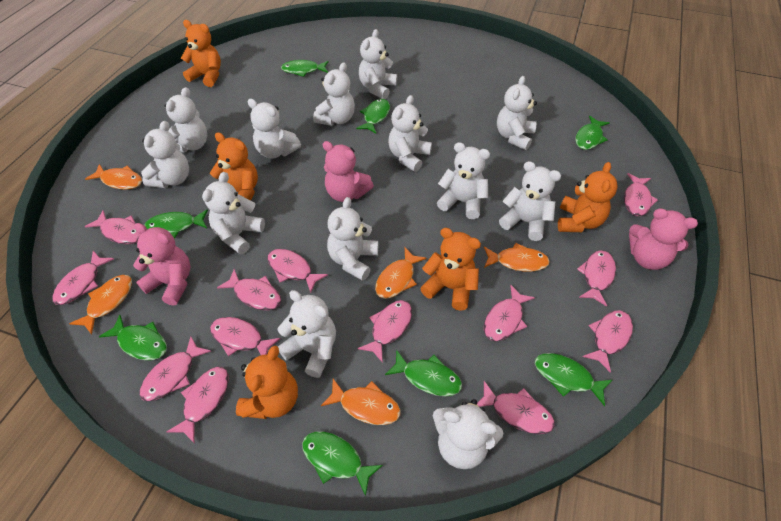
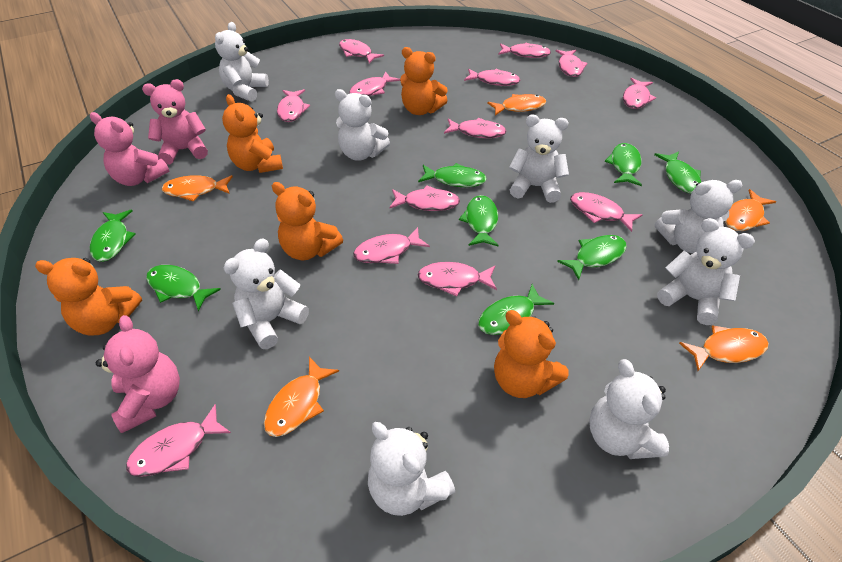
white teddy bear: [141,121,189,188] [164,87,207,153] [202,172,265,254] [248,99,301,159] [277,290,336,378] [313,62,355,126] [327,197,378,281] [359,29,397,99] [388,95,432,172] [433,399,504,469] [437,142,490,219] [497,76,537,150] [499,161,561,241] = 13 -> [215,22,269,101] [223,238,309,349] [335,89,390,161] [368,422,455,516] [509,115,569,203] [589,359,669,459] [655,180,743,253] [657,218,755,325] = 8

